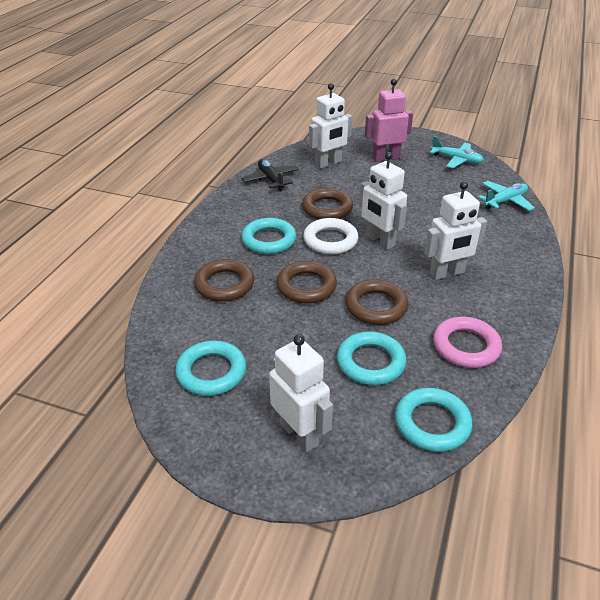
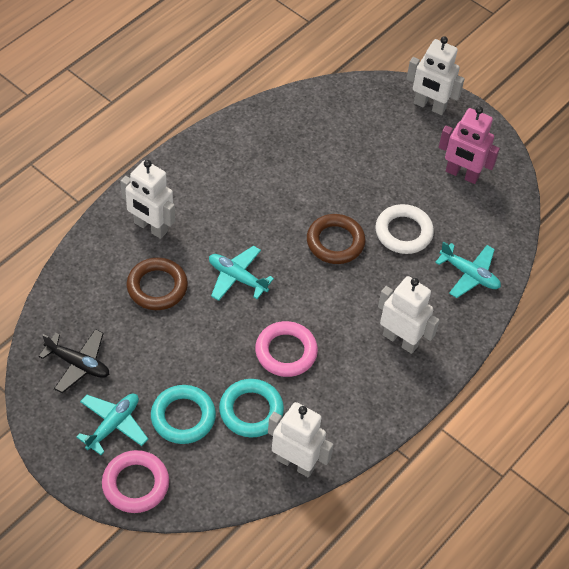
brown ring: [194,259,254,301] [276,261,337,304] [302,188,353,220] [345,279,408,325] = 4 -> [127,257,188,310] [307,214,365,264] = 2
pink ring: [433,317,502,368] = 1 -> [102,450,169,513] [255,321,318,377] = 2
turquoise plane: [430,136,484,168] [478,181,535,211] = 2 -> [76,394,148,455] [209,246,274,301] [435,241,501,298] = 3
turquoise ring: [175,340,246,396] [241,218,296,254] [337,331,406,385] [395,388,472,452] = 4 -> [151,385,216,444] [219,379,284,437] = 2

